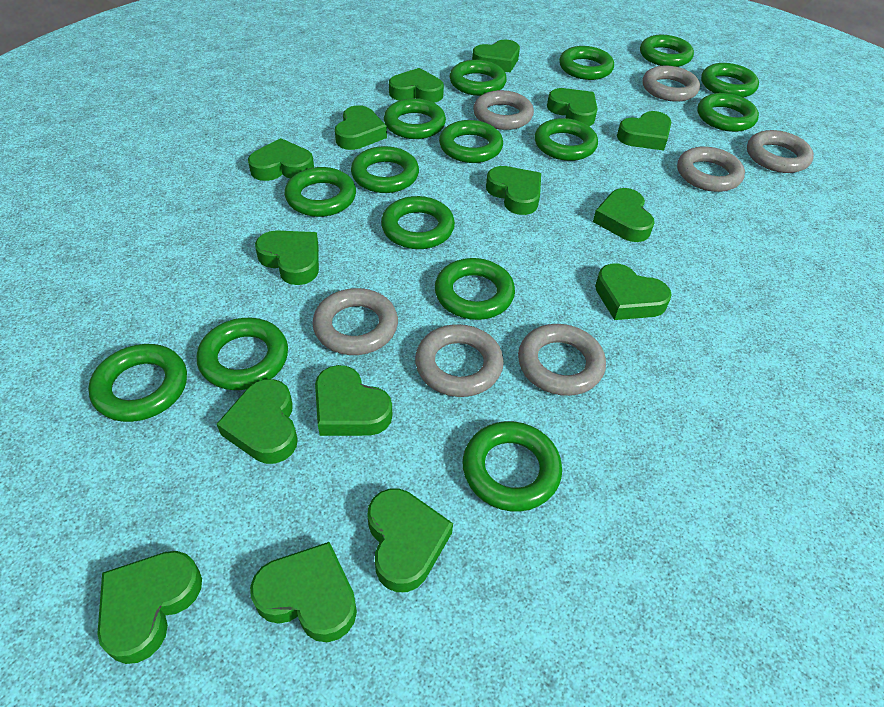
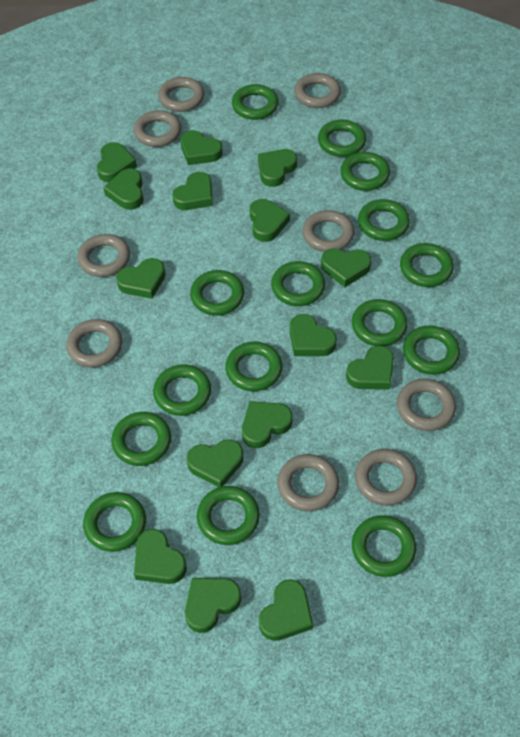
grey ring: [312,288,398,355] [415,324,504,397] [473,90,534,130] [518,324,606,396] [642,66,700,102] [677,146,745,192] [747,130,814,173] = 7 -> [66,319,122,367] [78,234,130,277] [134,110,181,147] [158,77,204,112] [277,454,339,511] [294,73,341,108] [302,210,354,252] [355,449,417,506] [397,379,456,431] = 9

